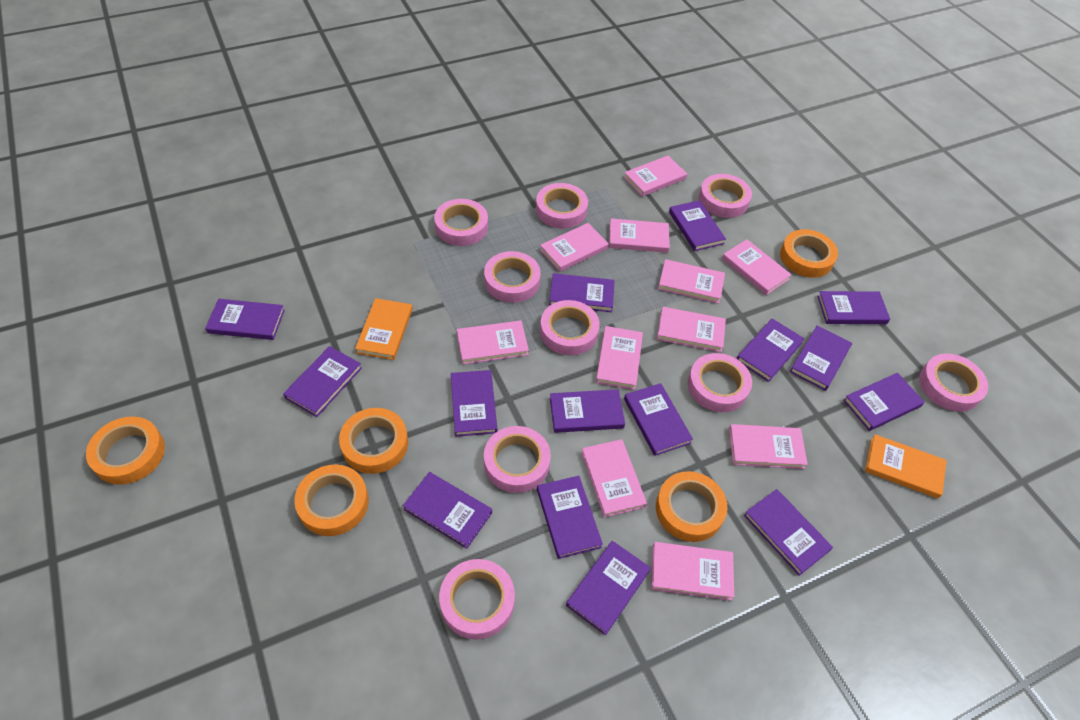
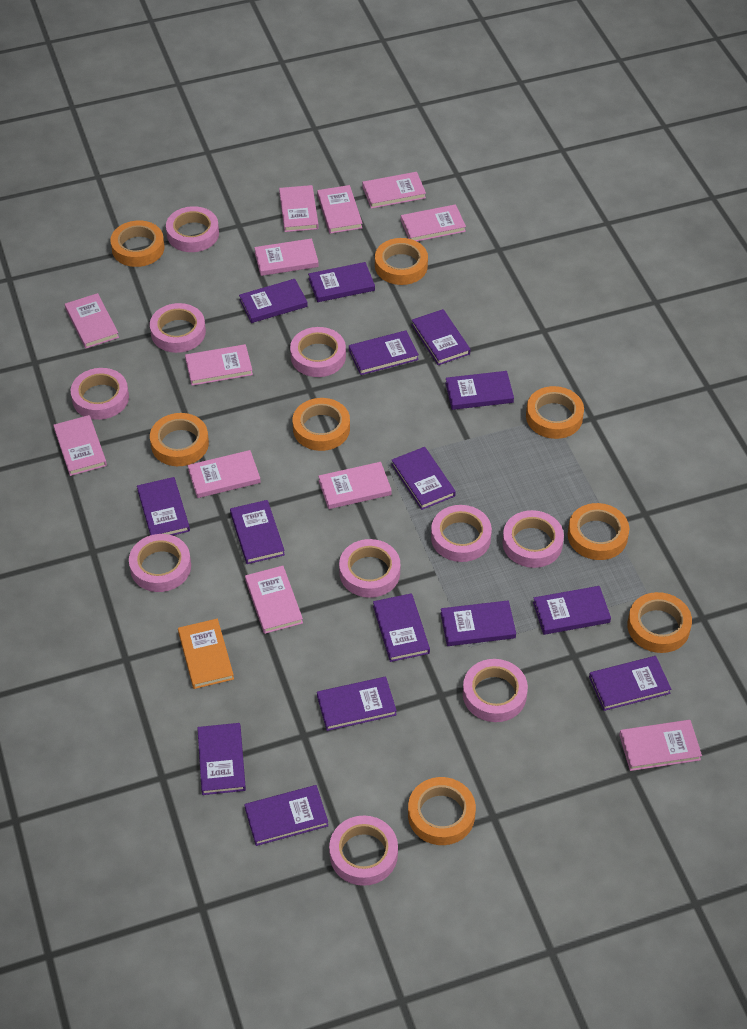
orange book: [355,298,413,360] [865,434,947,499] = 2 -> [178,619,234,689] = 1
orange tape: [86,416,165,485] [294,465,369,536] [339,408,408,474] [656,471,727,542] [780,229,838,278] = 5 -> [110,221,165,267] [150,413,209,466] [293,398,350,451] [375,238,428,285] [408,777,476,845] [526,386,584,439] [568,503,629,560] [627,592,692,653] = 8
pink book: [457,320,529,364] [540,223,609,272] [581,439,647,518] [596,326,643,390] [609,218,670,253] [624,155,687,197] [651,542,734,601] [657,307,726,352] [658,259,725,304] [722,239,792,295] [729,424,808,469] = 11 -> [53,415,107,476] [65,293,119,349] [185,344,253,386] [188,450,261,498] [245,566,303,634] [254,238,319,276] [279,185,319,232] [317,185,362,234] [318,462,392,509] [362,172,426,209] [401,204,466,241] [619,720,702,771] = 12
pink tape: [434,199,488,246] [439,559,515,640] [484,251,541,303] [484,426,551,493] [536,183,588,229] [540,300,600,355] [688,353,752,412] [699,174,752,218] [919,353,988,412] = 9 -> [71,368,129,420] [129,534,191,592] [150,303,206,353] [166,206,219,252] [290,327,346,377] [329,816,398,886] [339,539,400,598] [431,505,492,562] [463,659,528,722] [502,510,564,568] = 10

